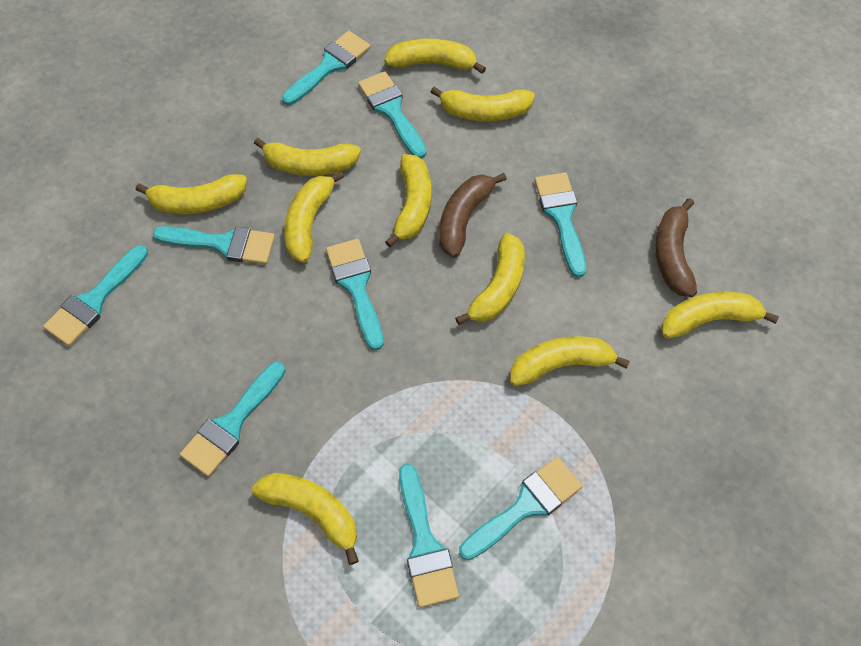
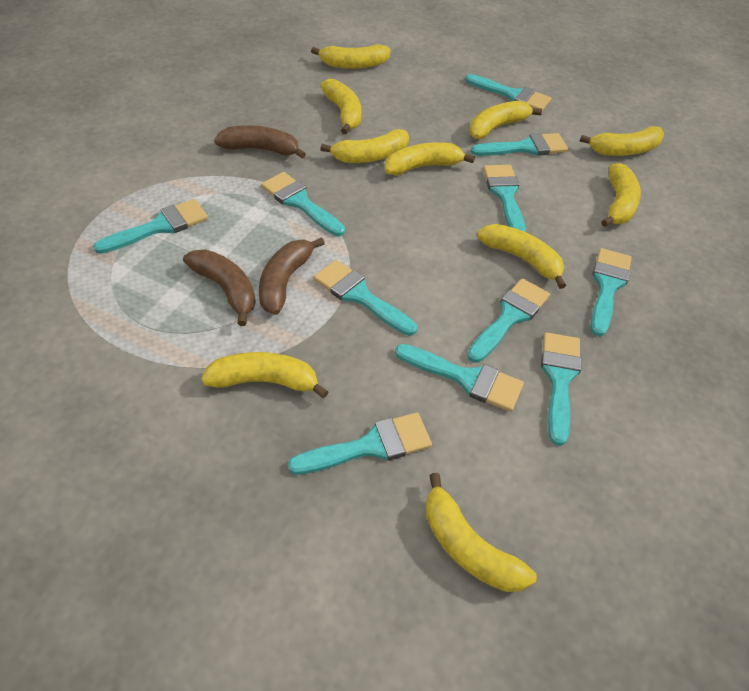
brown banana: [439,173,507,258] [655,198,697,297] = 2 -> [183,249,256,326] [214,125,306,159] [259,237,325,315] = 3
turquoise brush: [43,245,148,346] [153,226,275,264] [180,362,285,477] [282,31,370,105] [326,239,384,351] [358,71,427,159] [399,463,459,608] [459,457,582,560] [535,173,586,278] = 9 -> [93,199,208,254] [261,172,345,236] [288,412,432,475] [313,260,417,336] [395,344,524,412] [465,74,551,111] [467,278,550,363] [471,133,568,156] [483,165,526,232] [541,332,581,446] [590,248,632,337] = 11

